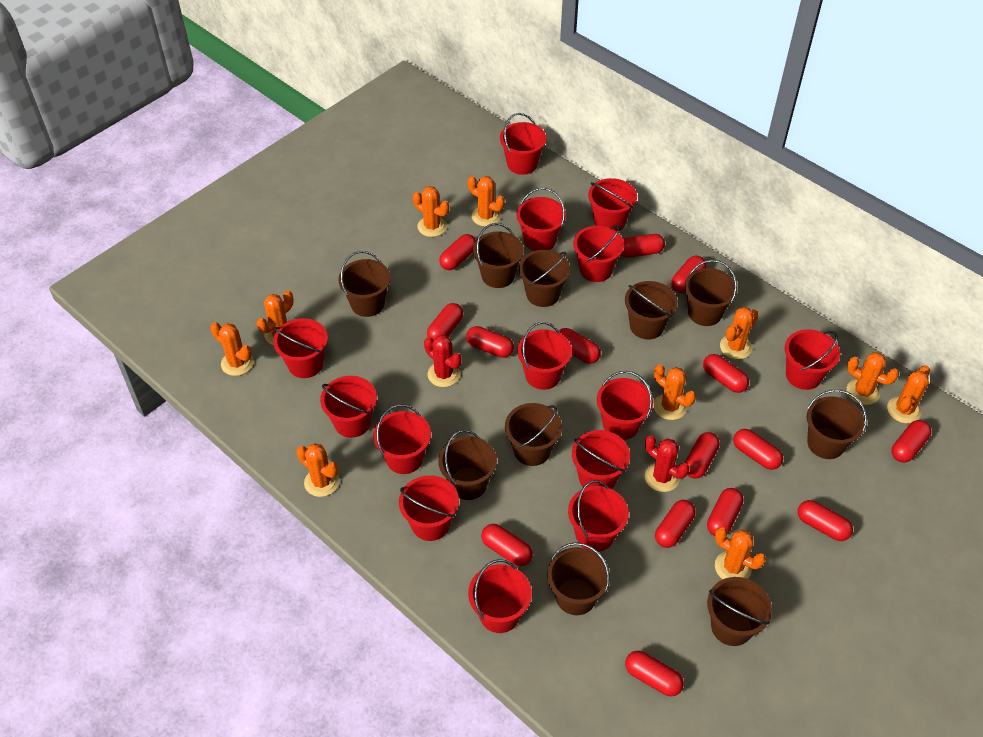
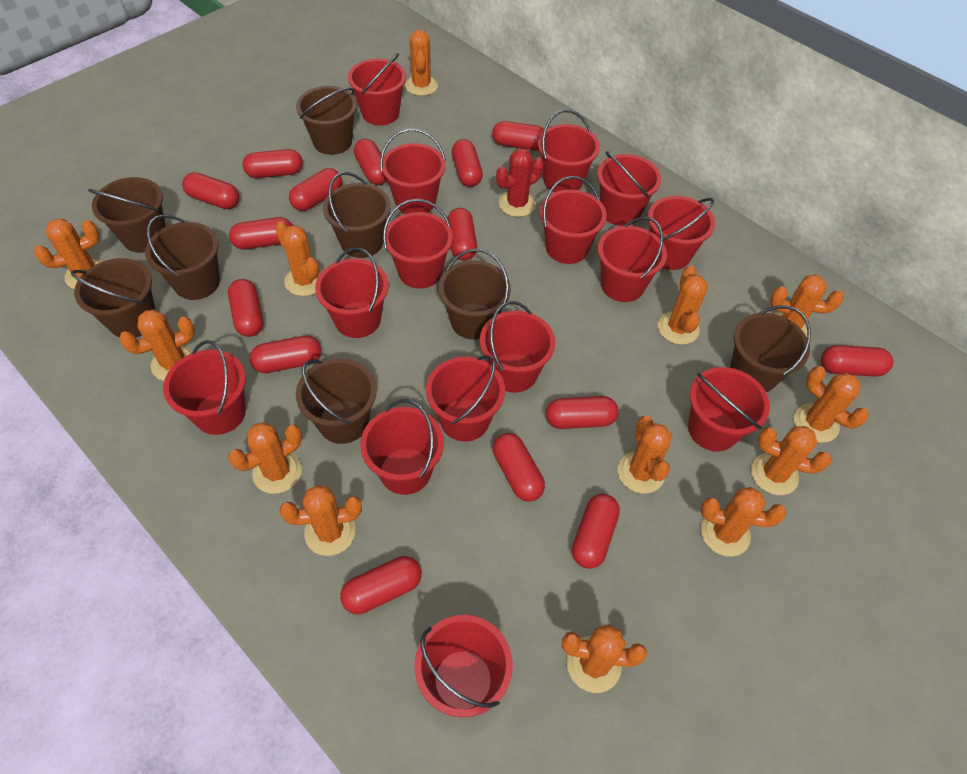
brown bucket: [338,251,391,317] [438,430,497,500] [473,223,524,288] [505,403,562,466] [519,250,570,307] [547,542,610,615] [625,281,678,340] [684,260,737,326] [707,577,772,646] [807,390,867,459] = 10 -> [71,258,156,338] [88,177,166,253] [145,214,220,300] [296,86,357,155] [296,358,377,444] [323,172,391,258] [439,249,511,340] [730,305,811,392] = 8
orange cactus: [210,322,254,376] [257,290,294,345] [296,443,339,497] [413,186,449,237] [468,176,505,227] [654,364,696,420] [715,527,766,579] [720,307,758,359] [847,352,899,405] [887,365,930,423] = 10 -> [34,218,102,289] [119,309,195,381] [228,422,302,494] [275,221,322,296] [280,485,362,556] [405,30,438,96] [562,624,647,693] [618,416,672,494] [658,265,708,345] [701,487,786,557] [751,426,831,495] [770,275,843,337] [794,366,869,443] = 13
red bucket: [273,318,328,378] [320,376,377,438] [373,404,431,474] [399,475,459,541] [468,559,532,633] [500,113,547,175] [516,188,566,251] [517,322,572,390] [568,480,629,552] [572,430,630,489] [573,225,624,282] [588,178,637,231] [597,371,653,440] [785,329,840,390] = 14 -> [163,340,246,435] [315,247,389,338] [348,53,406,125] [360,399,444,495] [380,129,446,214] [383,199,453,289] [414,615,513,717] [426,355,505,441] [480,301,555,393] [538,110,600,192] [540,176,607,264] [597,151,661,226] [598,217,667,302] [648,196,715,270] [688,367,770,451] = 15
red cactus: [424,335,462,387] [645,435,689,492] = 2 -> [496,148,544,217] = 1

